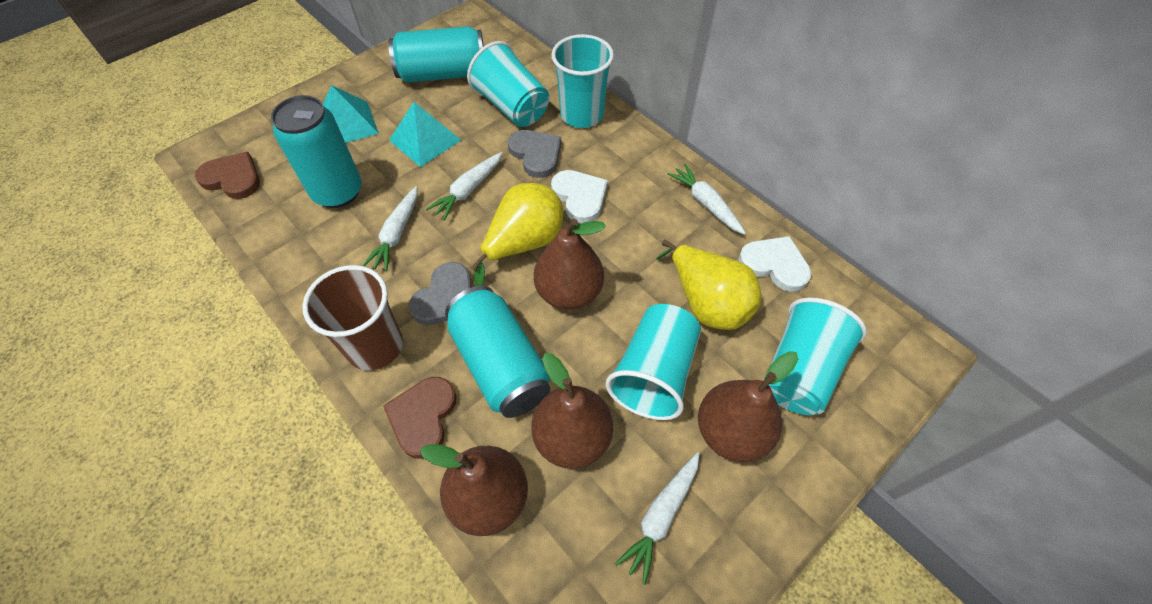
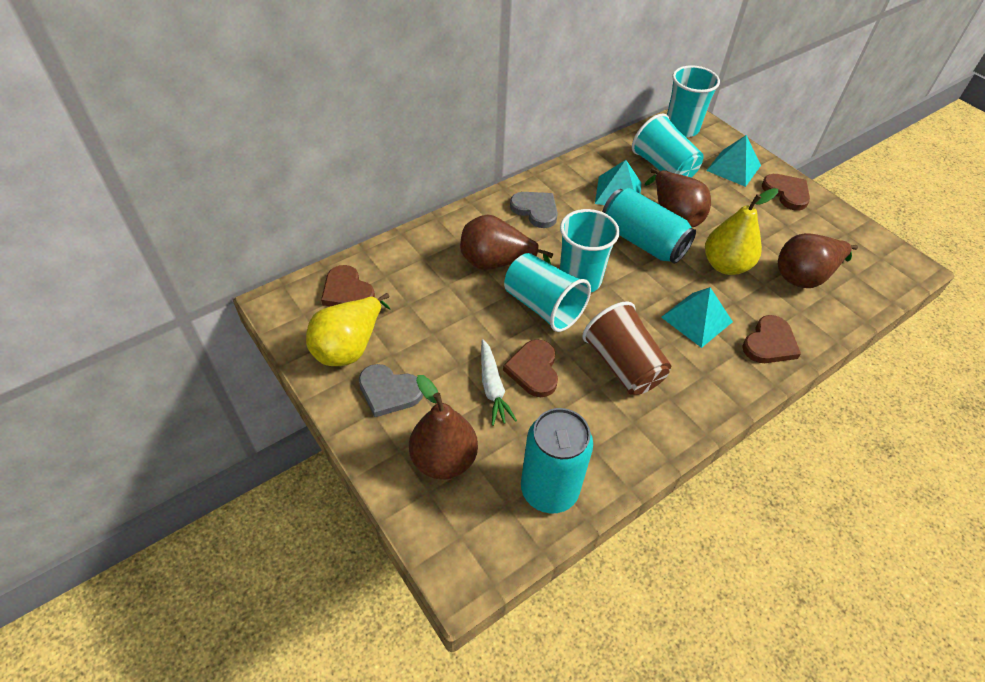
brown heart: [195,152,260,199] [383,377,457,459] = 2 -> [321,265,375,306] [503,339,558,397] [742,315,801,363] [762,174,810,211] = 4
turquoise can: [271,95,362,208] [388,26,484,83] [445,286,550,418] = 3 -> [521,408,593,513] [602,188,696,264] = 2
turquoise pyramid: [323,85,379,143] [389,102,461,167] = 2 -> [595,160,641,205] [661,287,733,348] [706,135,761,187] = 3
white carrot: [362,186,417,272] [426,152,502,221] [615,452,699,585] [667,164,746,235] = 4 -> [481,339,517,426] = 1
white heart: [551,170,608,223] [738,236,811,292] = 2 -> none = 0

